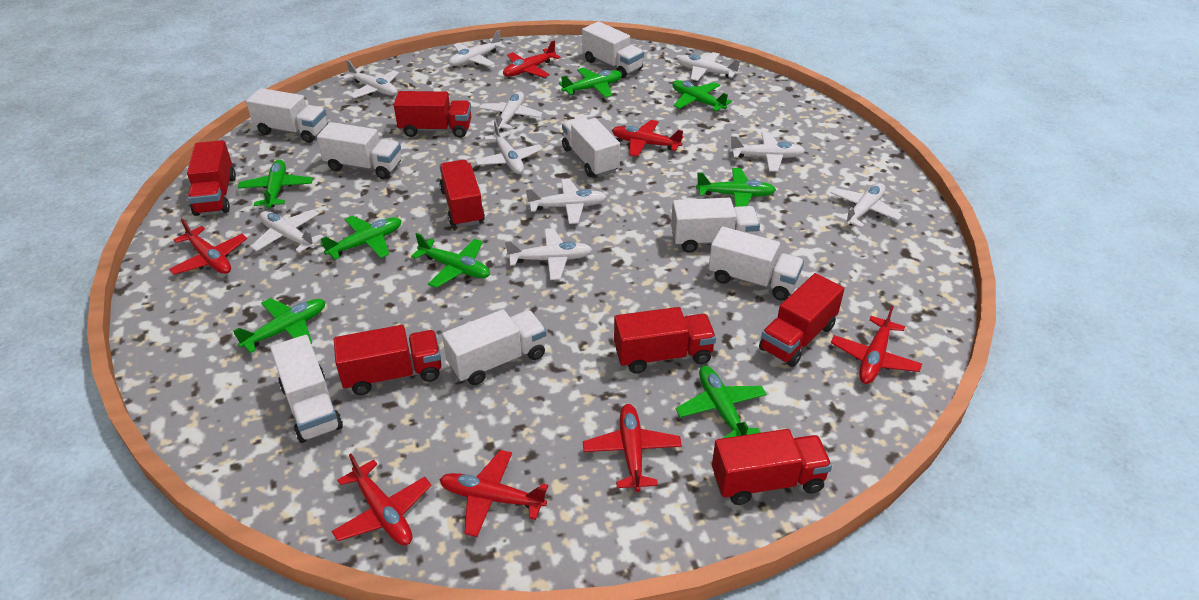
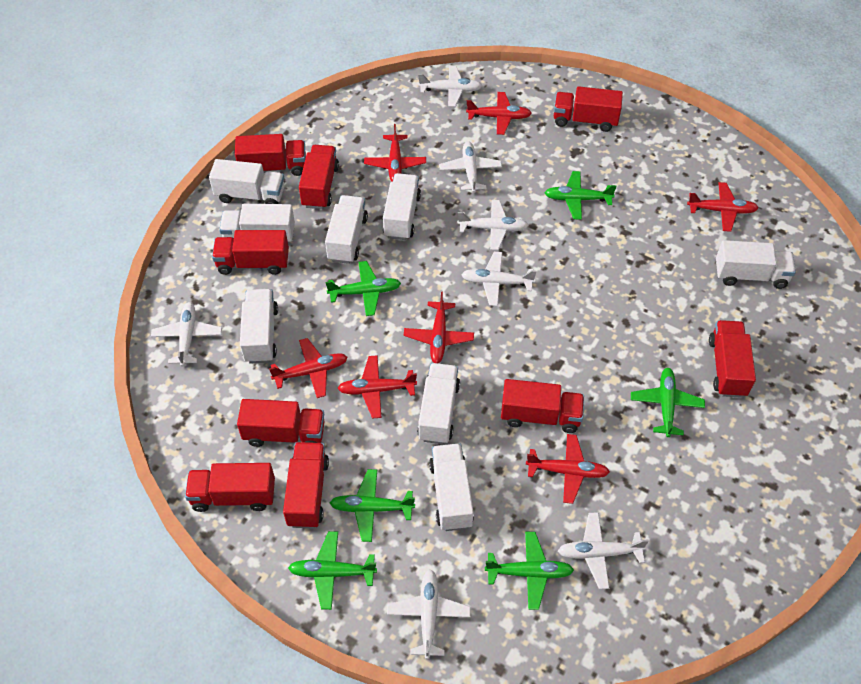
green plane: [233,298,325,353] [238,160,313,208] [321,216,402,260] [411,233,490,288] [559,67,622,98] [672,80,732,111] [676,366,767,438] [696,168,776,207] = 8 -> [288,531,377,610] [326,261,401,316] [330,469,415,542] [485,532,574,610] [544,171,617,220] [631,368,705,437] = 6
red truck: [187,140,236,216] [334,325,441,395] [394,91,471,138] [439,160,485,227] [614,307,716,373] [712,429,832,505] [759,273,844,367] = 7 -> [185,463,275,512] [212,230,289,275] [235,134,306,176] [237,399,324,447] [283,442,329,528] [299,145,339,209] [501,379,584,433] [554,86,623,132] [709,320,756,398] = 9
white plane: [250,210,324,253] [342,60,399,98] [449,30,506,66] [475,120,543,174] [479,91,543,131] [505,228,593,280] [526,179,607,224] [677,52,740,81] [729,132,805,172] [830,183,903,228] = 10 -> [151,302,222,367] [387,569,471,659] [418,66,482,107] [439,141,502,193] [457,200,529,250] [461,252,537,306] [558,512,649,589] = 7

